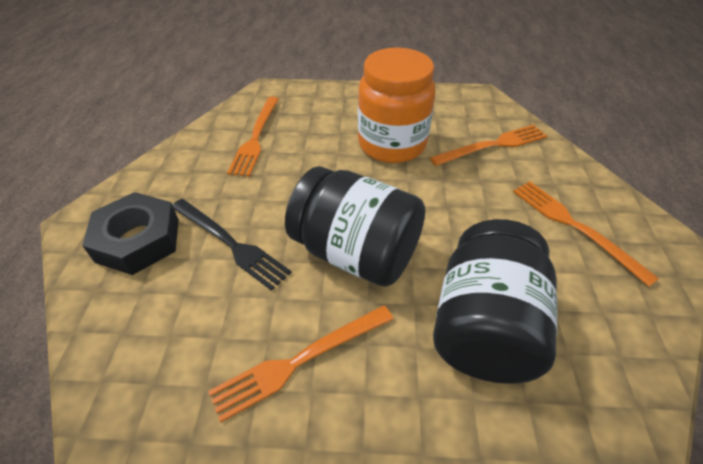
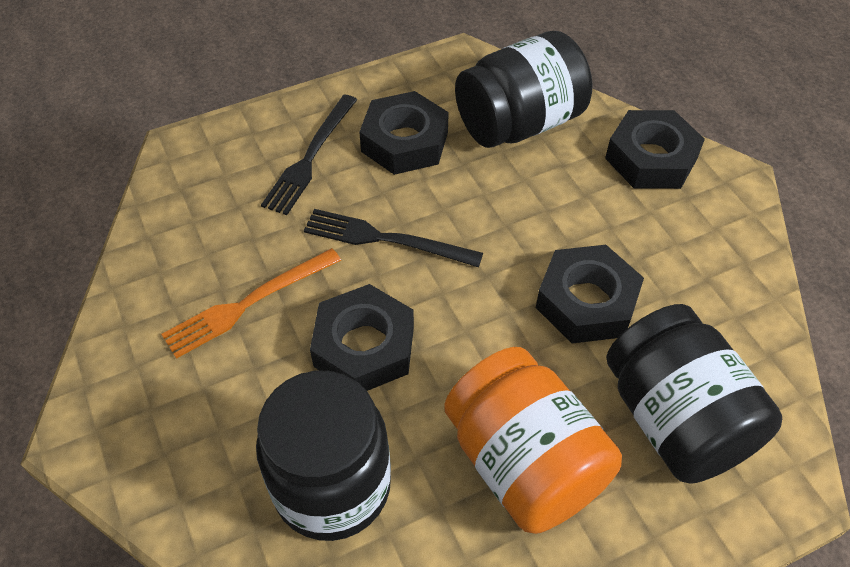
black fork: [172,199,292,291] = 1 -> [261,95,357,215] [304,209,483,267] = 2
black jar: [285,166,426,287] [433,219,557,384] = 2 -> [256,371,391,541] [455,31,592,148] [606,304,782,484] = 3
black nut: [82,192,179,275] = 1 -> [310,284,414,391] [359,91,449,175] [536,245,644,343] [605,110,705,189] = 4
orange fork: [208,305,394,423] [227,97,279,177] [430,125,547,166] [513,181,659,287] = 4 -> [161,248,341,359] = 1

